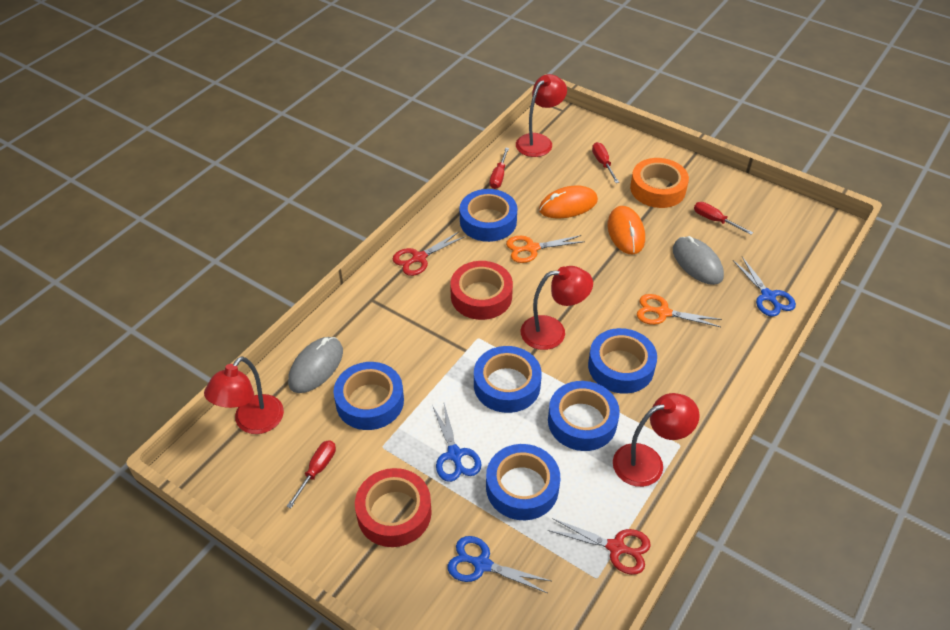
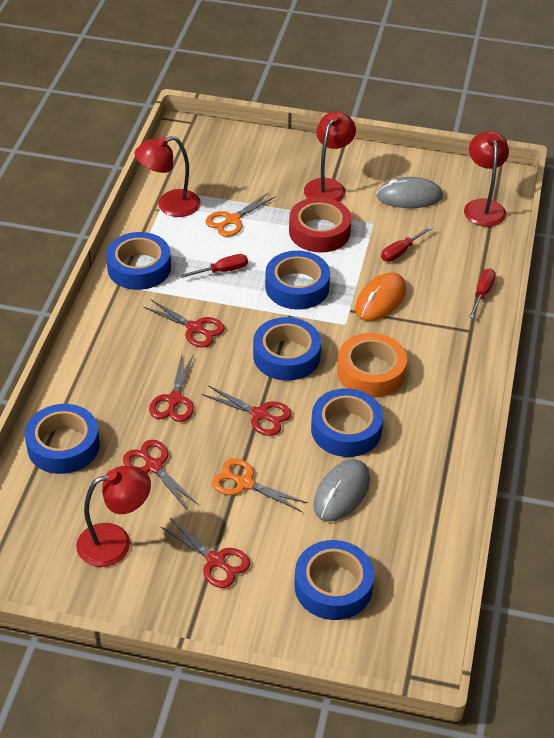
blue scissors: [432,404,481,482] [448,536,551,593] [733,257,796,317] = 3 -> none = 0
orange mouse: [539,185,598,218] [608,206,645,254] = 2 -> [355,273,406,321] = 1
red scissors: [393,232,466,276] [548,518,651,575] = 2 -> [123,440,198,510] [144,299,225,348] [149,354,194,422] [160,518,250,588] [202,385,292,436] = 5
red screwdriver: [286,440,336,508] [490,148,509,189] [592,142,619,183] [694,202,753,235] = 4 -> [180,254,248,278] [381,226,433,262] [469,269,496,318] = 3
red tape: [355,468,432,547] [450,261,513,320] = 2 -> [289,197,351,253] = 1

